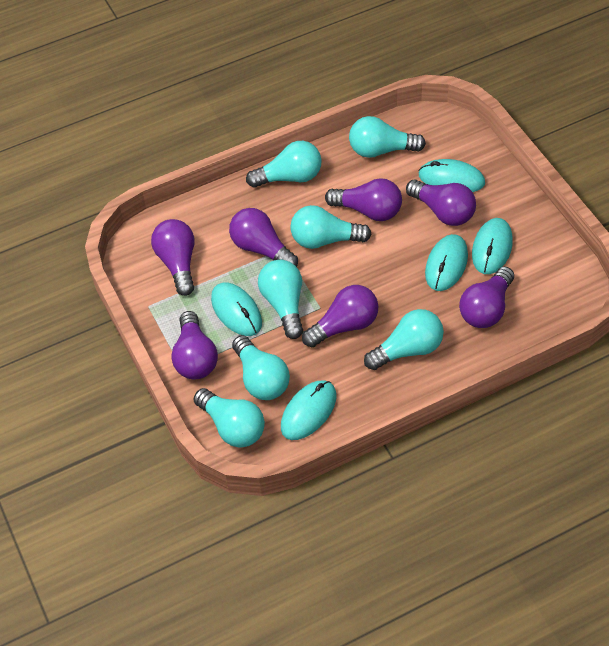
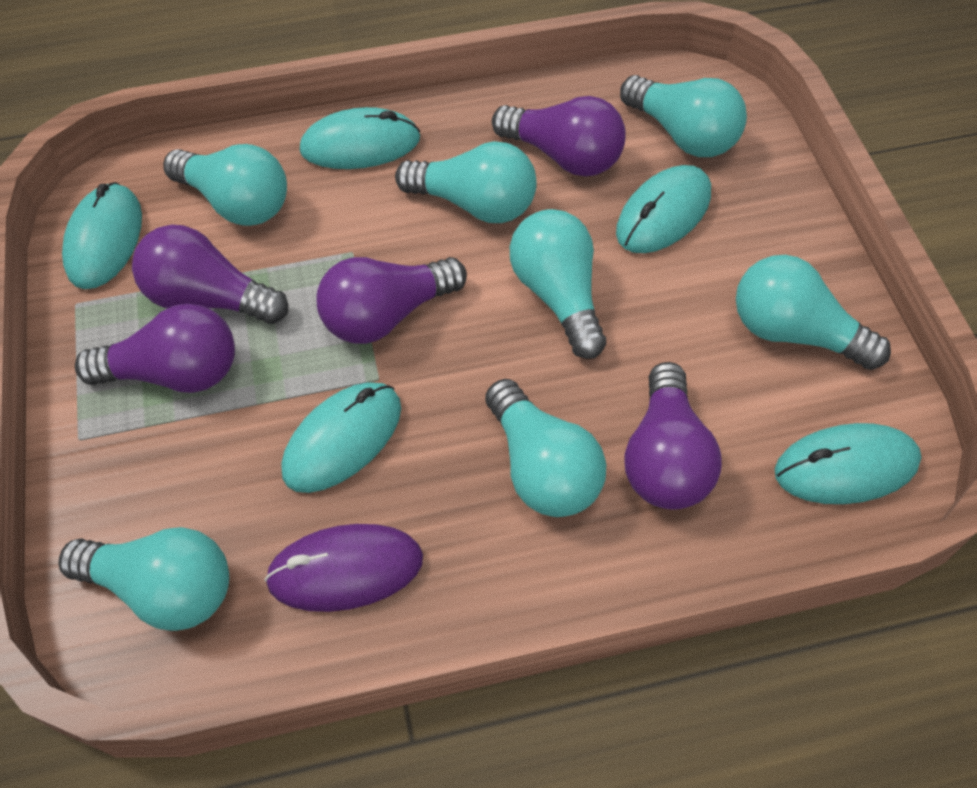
purple light bulb: [151,219,195,296] [171,311,218,380] [229,208,298,267] [302,285,378,347] [325,178,402,221] [406,179,476,226] [459,267,514,328] = 7 -> [75,304,235,393] [132,225,288,324] [317,257,467,344] [492,96,626,177] [624,362,722,510] = 5
purple mouse: none = 0 -> [264,524,423,612] = 1

